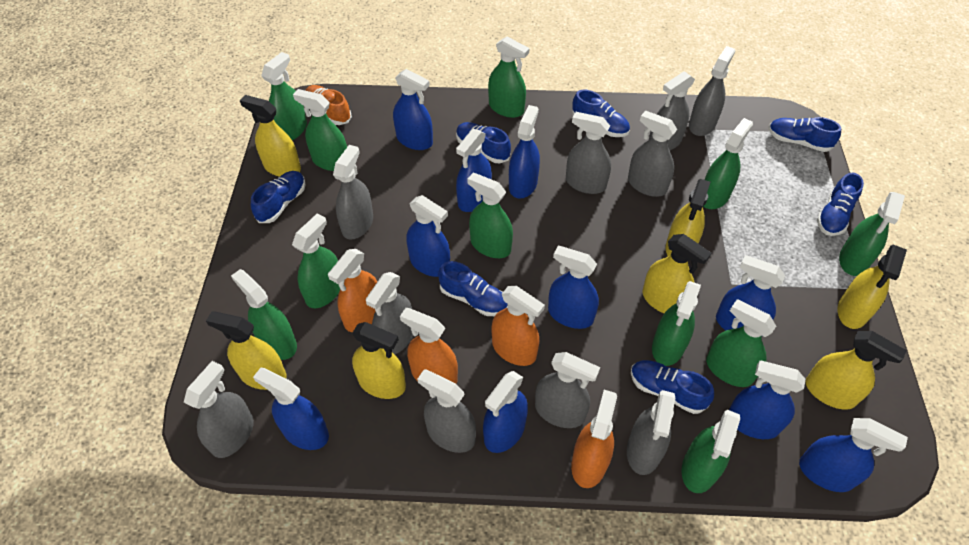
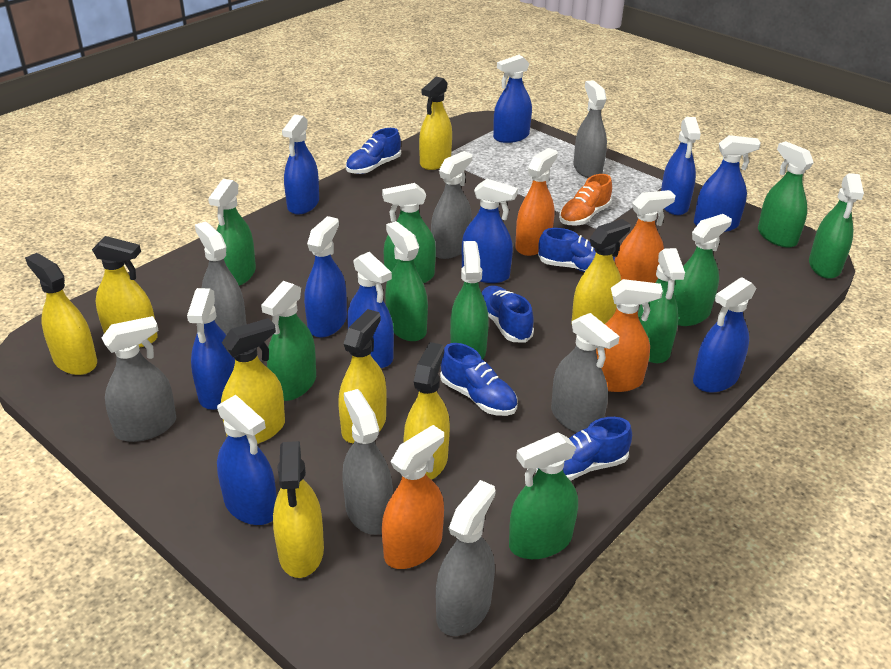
blue shoe: [251,171,306,223] [438,261,508,316] [456,122,511,163] [572,90,630,137] [631,360,714,414] [768,117,841,152] [817,173,864,236] = 7 -> [346,128,401,174] [440,343,517,416] [482,285,534,343] [535,417,632,481] [538,228,615,272] = 5
green spray bottle: [231,269,297,360] [261,52,307,140] [292,214,340,308] [293,89,347,171] [467,173,513,258] [488,37,529,118] [652,281,701,366] [681,410,740,493] [703,118,753,209] [706,299,776,387] [839,192,905,276] = 11 -> [208,179,256,286] [261,281,316,401] [382,183,436,283] [385,221,428,341] [450,241,489,360] [509,432,578,559] [638,248,685,364] [674,214,732,326] [758,141,814,248] [809,173,864,279] = 10
grey spray bottle: [184,361,254,458] [333,145,373,240] [365,272,413,355] [417,369,476,453] [535,352,600,428] [566,112,611,194] [627,390,675,475] [628,111,677,197] [649,71,695,150] [689,46,735,136] = 10 -> [102,316,176,442] [195,221,246,335] [342,389,393,535] [431,151,472,259] [436,480,496,636] [551,313,620,433] [573,80,607,178] = 7
yellow spray bottle: [206,311,287,390] [240,95,301,177] [352,322,406,399] [642,234,711,313] [666,179,710,256] [806,331,907,410] [838,245,907,329] = 7 -> [25,253,97,375] [92,236,158,347] [221,318,285,444] [273,441,324,578] [338,309,387,443] [404,342,450,480] [419,76,452,170] [572,219,630,324] = 8

